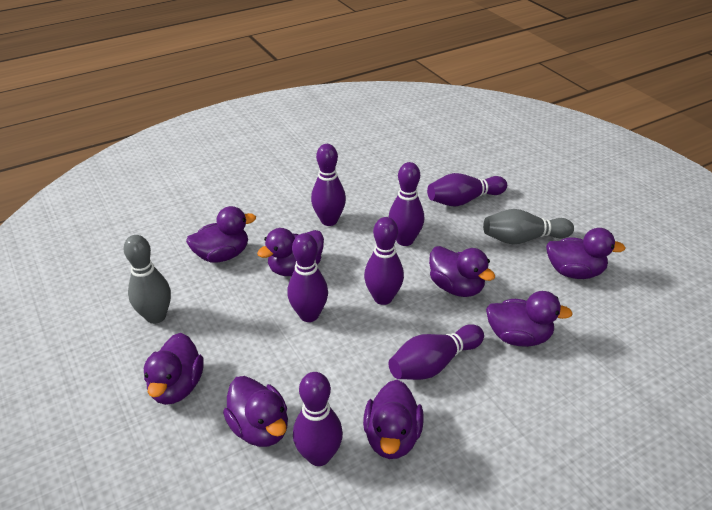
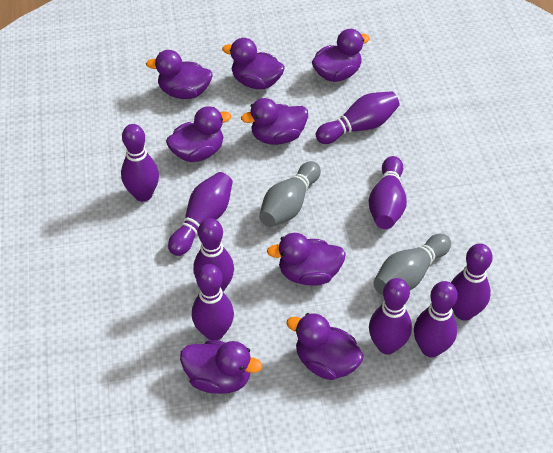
purple bowling pin: [287,233,328,322] [293,372,343,466] [311,144,346,226] [364,217,404,305] [389,162,424,246] [389,324,484,380] [427,173,507,207] = 7 -> [121,124,159,202] [168,172,233,256] [192,264,234,340] [193,218,234,292] [316,91,399,144] [369,156,407,229] [369,278,412,354] [414,281,458,357] [451,244,493,320] = 9

